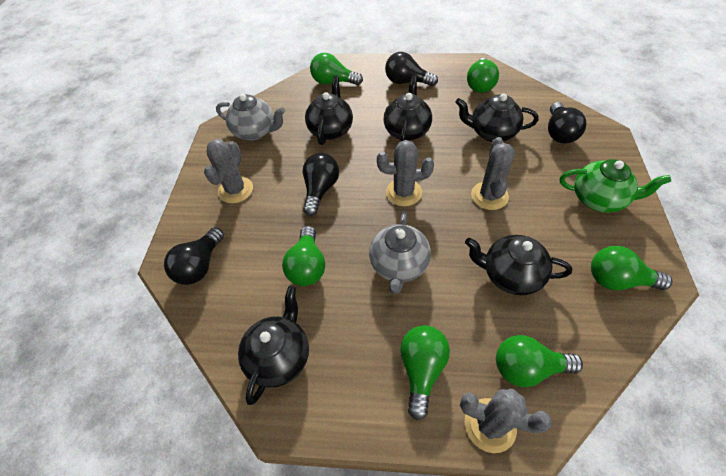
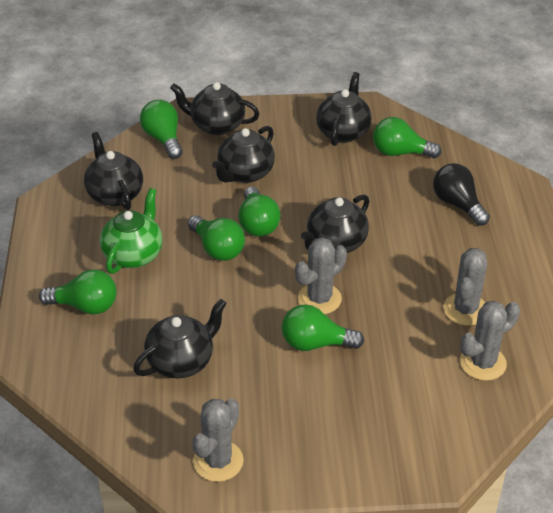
black light bulb: [164,227,224,285] [303,153,339,216] [385,52,438,86] [548,102,586,144] = 4 -> [433,163,490,226] = 1
black teapot: [238,286,309,405] [305,75,353,145] [383,76,432,142] [456,93,538,142] [465,235,572,296] = 5 -> [84,132,143,210] [133,299,227,378] [170,82,259,135] [212,126,275,183] [301,195,369,253] [316,72,372,146] = 6
grey teapot: [216,94,285,141] [369,210,431,294] = 2 -> none = 0

